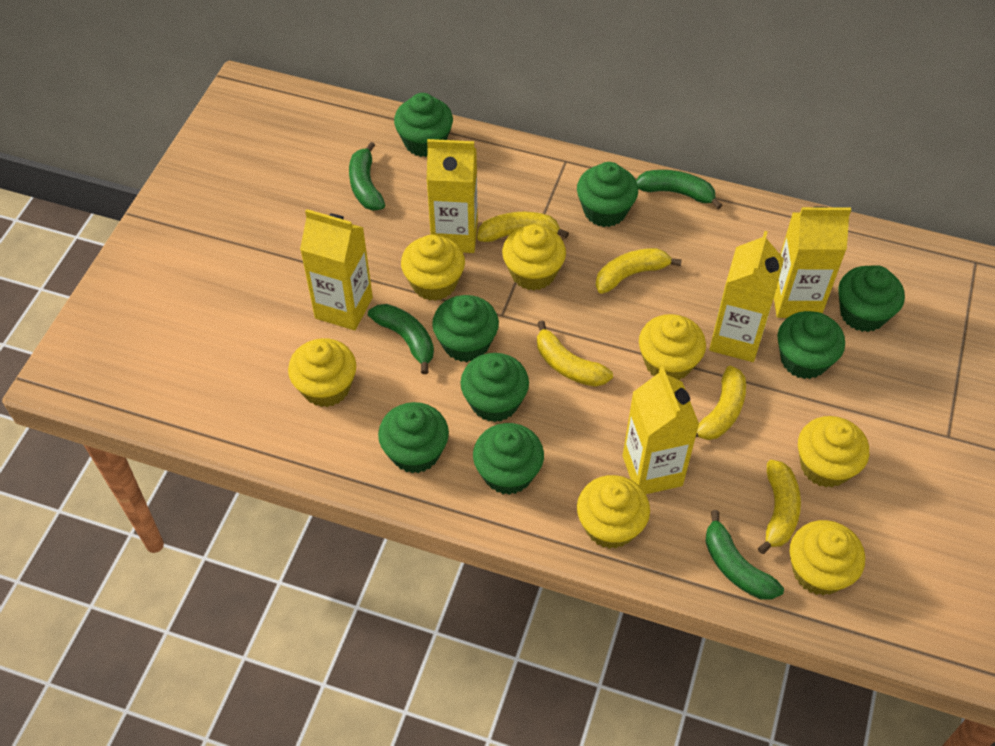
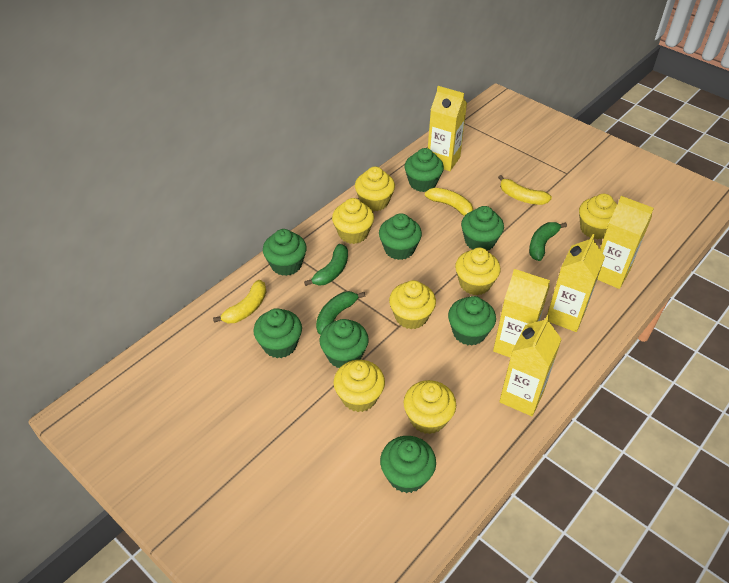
green banana: [349,142,385,211] [368,304,434,374] [636,170,722,209] [705,510,784,600] = 4 -> [304,244,348,286] [316,291,365,335] [529,222,567,261] = 3
yellow banana: [477,212,569,242] [537,321,613,387] [596,248,682,294] [696,366,746,440] [758,460,801,554] = 5 -> [213,280,266,323] [425,188,473,216] [498,175,552,205] = 3

